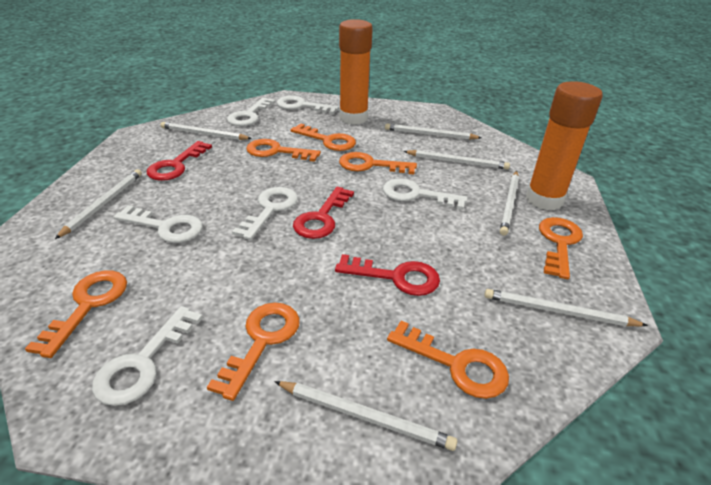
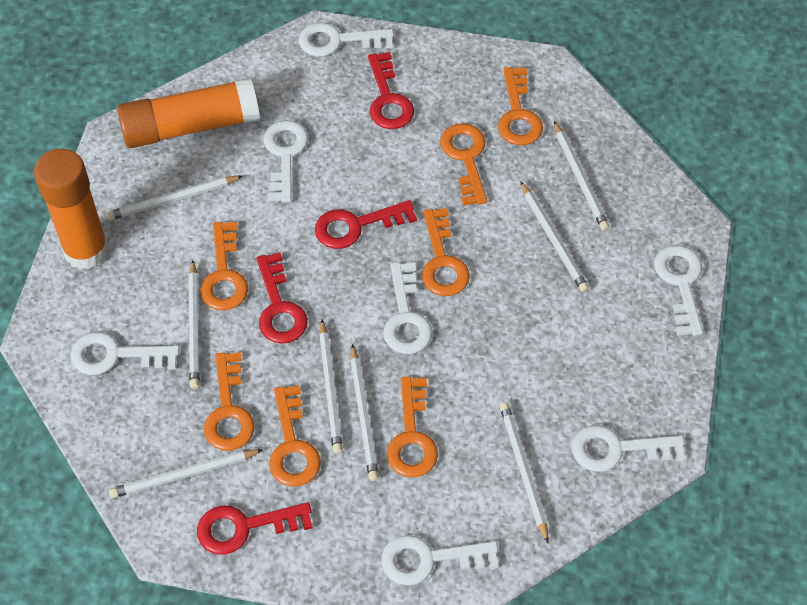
red key: [147,141,212,181] [293,187,354,239] [335,254,440,296] = 3 -> [197,502,313,555] [257,252,308,344] [315,200,417,249] [368,52,414,129] = 4
white key: [92,306,203,406] [114,205,203,243] [227,97,275,126] [232,187,298,240] [277,96,339,114] [383,179,468,210] = 6 -> [71,332,180,375] [264,120,308,202] [298,22,394,57] [381,535,498,586] [383,262,432,354] [572,425,685,472] [654,245,703,336] = 7
white pencil: [55,169,142,239] [160,122,252,140] [274,381,458,451] [385,124,482,140] [403,150,510,170] [484,289,648,326] [500,171,519,235] = 7 -> [106,176,243,221] [109,449,263,498] [189,260,200,389] [319,319,343,453] [350,344,379,481] [500,402,548,543] [520,181,589,292] [554,121,609,231] = 8

